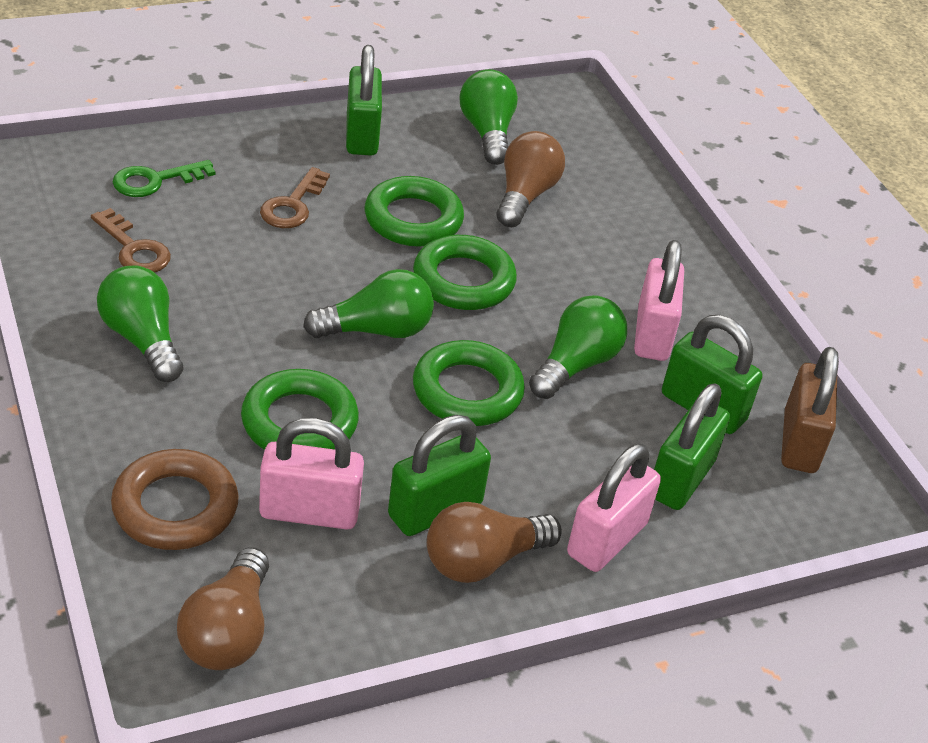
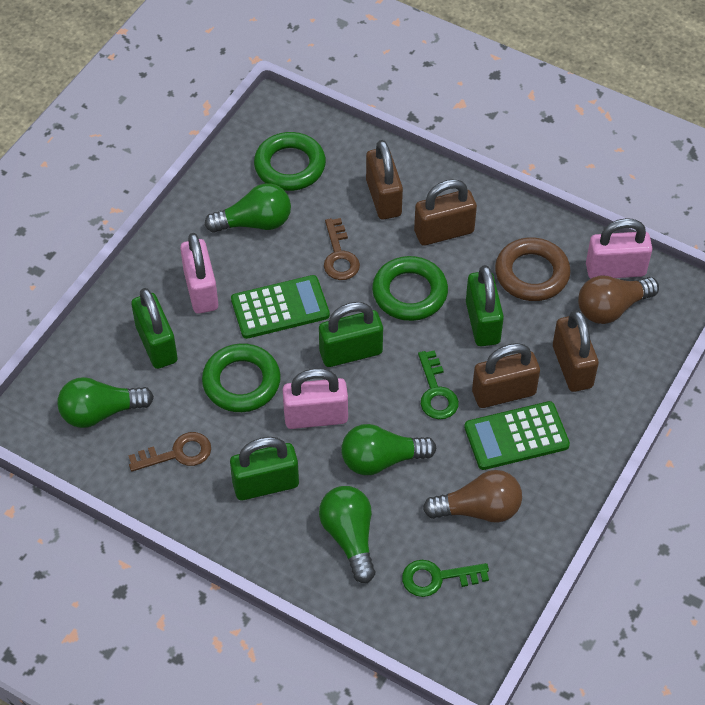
brown light bulb: [177,547,269,670] [427,502,562,583] [497,131,565,227] = 3 -> [423,470,522,523] [578,276,659,324] = 2
brown padlock: [781,347,839,473] = 1 -> [366,140,403,219] [414,179,477,246] [472,343,540,408] [553,310,599,392] = 4
green calculator: none = 0 -> [231,275,330,339] [464,401,570,470] = 2
green key: [113,160,215,197] = 1 -> [402,560,489,597] [418,350,459,419] = 2
green ring: [241,369,359,450] [365,176,464,247] [413,235,517,310] [413,340,525,426] = 4 -> [202,343,281,412] [254,132,326,191] [372,256,448,321] = 3

